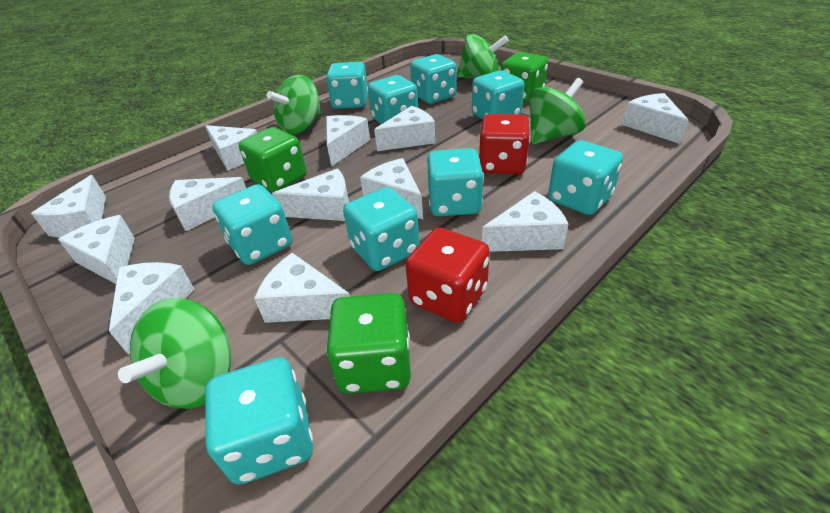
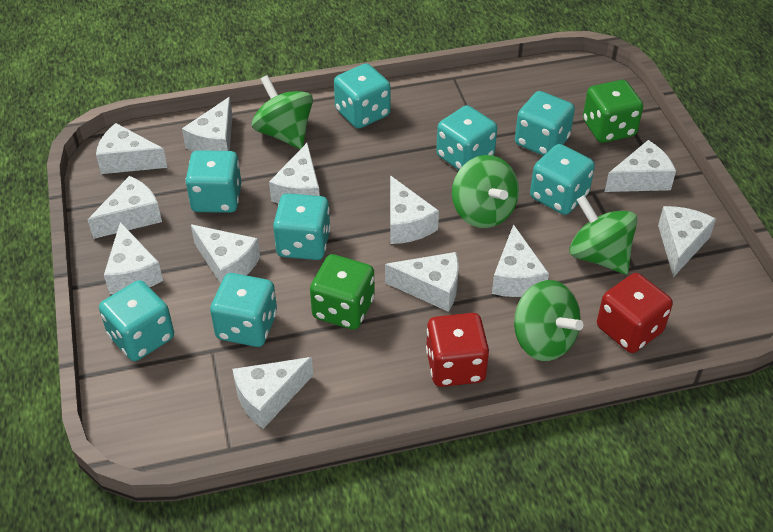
green dice: [239,127,306,192] [326,293,411,394] [501,52,548,102] = 3 -> [310,254,375,330] [583,80,643,143] = 2
turquoise dice: [205,357,313,484] [212,184,292,265] [326,62,368,109] [343,187,420,271] [368,75,418,124] [410,54,457,104] [427,148,484,216] [472,70,524,120] [548,140,623,215] = 9 -> [99,280,174,361] [185,150,241,213] [210,273,277,347] [273,193,331,260] [334,63,391,129] [436,105,497,170] [515,91,575,156] [530,144,595,215] = 8

